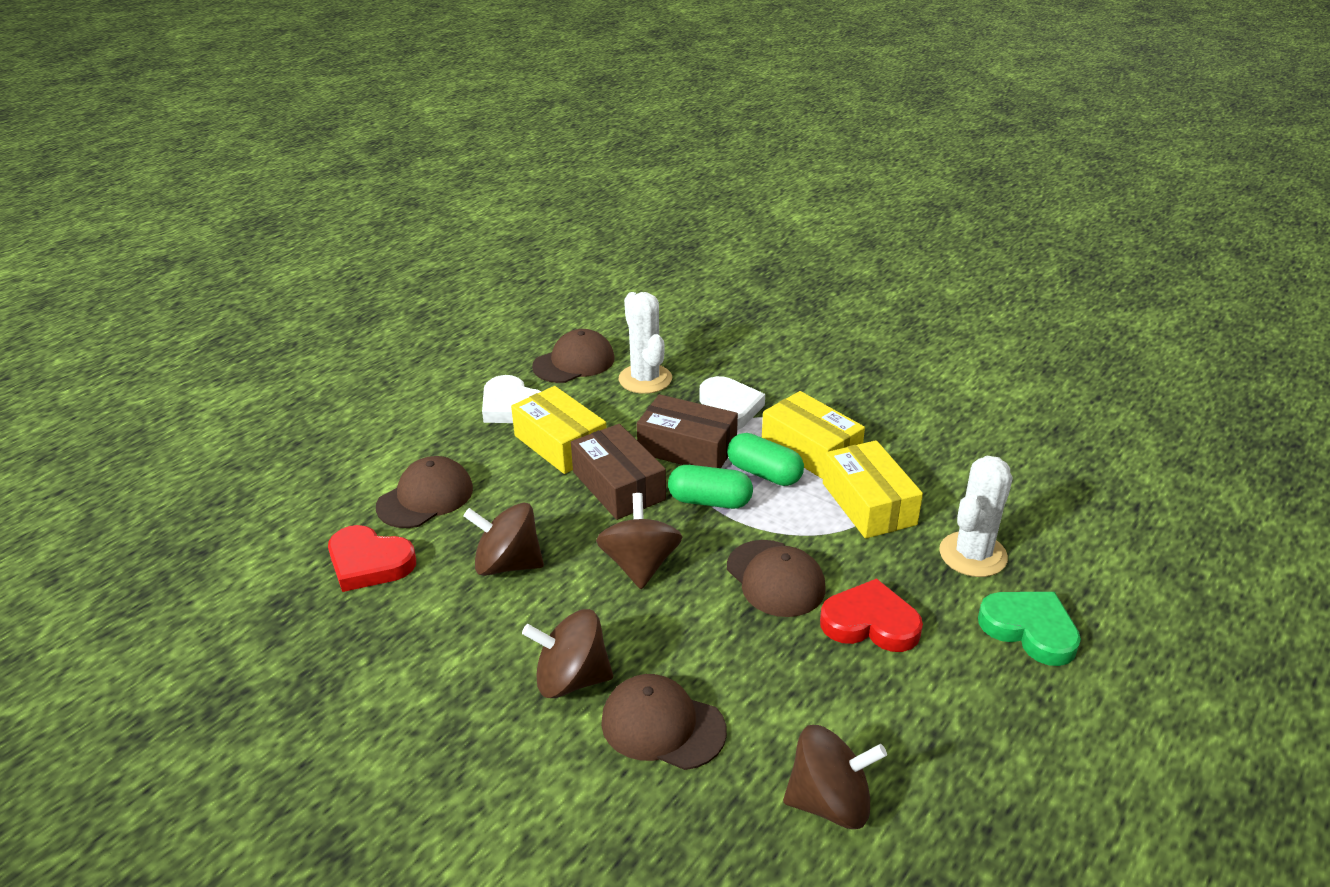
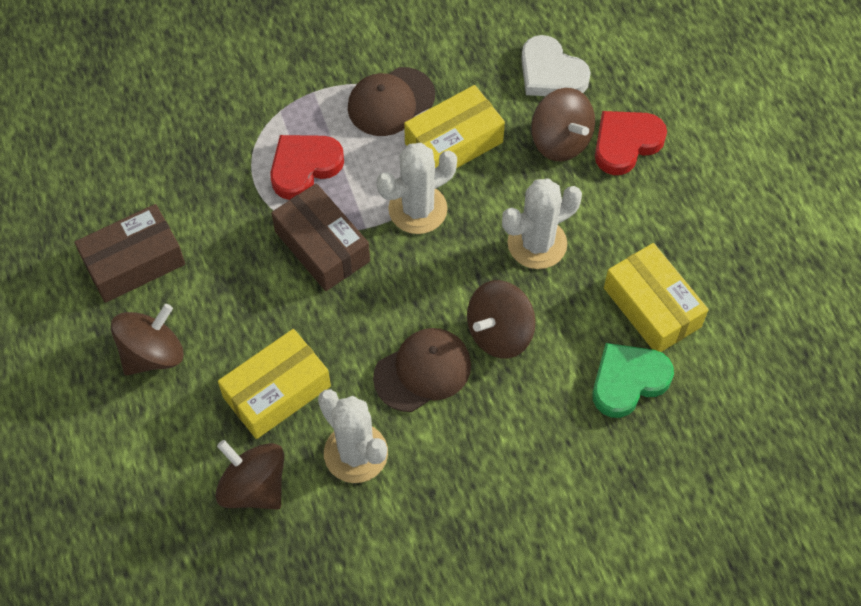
brown cap: [376,456,473,528] [532,329,615,383] [601,674,727,770] [727,540,826,617] = 4 -> [348,67,435,136] [373,328,471,412] = 2
green capsule: [668,465,753,509] [727,433,804,486] = 2 -> none = 0
white cactus: [619,292,672,394] [939,456,1013,577] = 2 -> [318,389,388,483] [376,143,457,234] [502,178,582,269] = 3
white heart: [482,375,542,423] [699,376,765,430] = 2 -> [521,35,591,96] = 1

